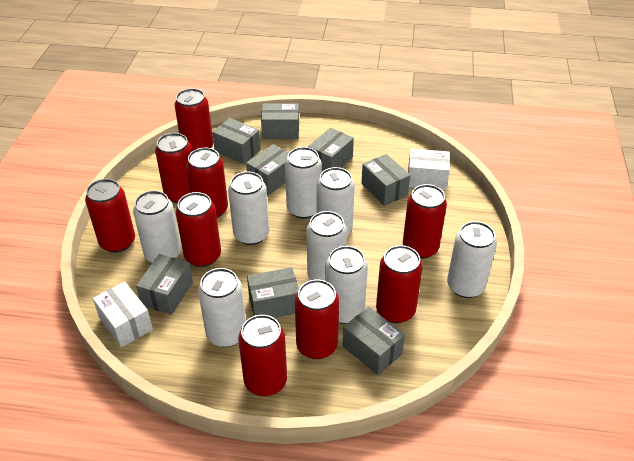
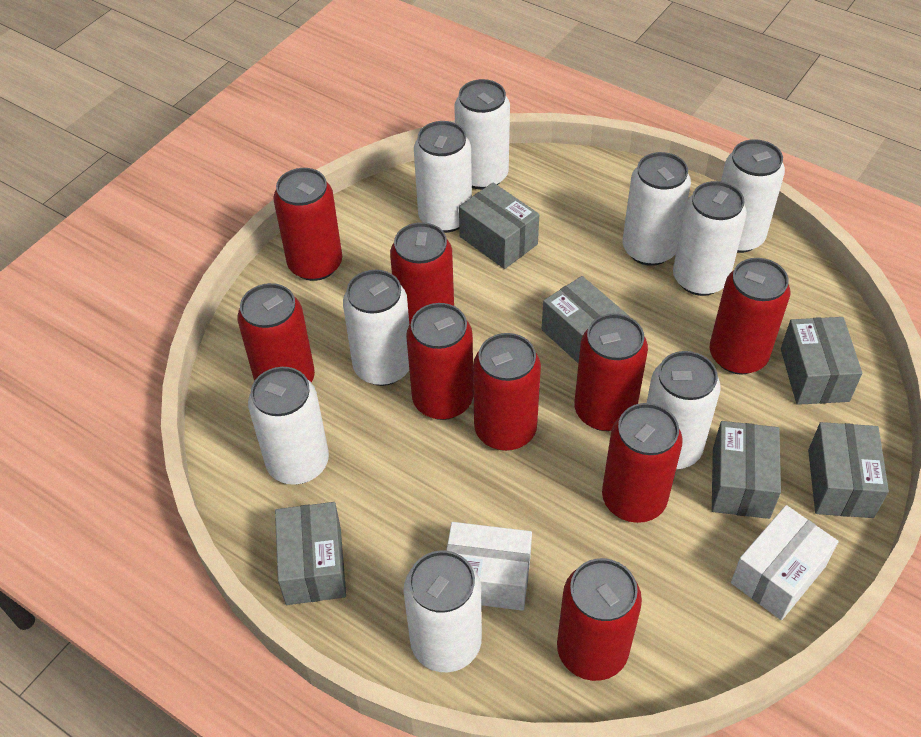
grey box: [136,254,193,315] [212,118,261,164] [246,144,289,195] [247,267,299,318] [261,103,299,139] [308,128,354,172] [343,307,405,375] [361,154,410,206] = 8 -> [275,502,346,605] [459,182,539,269] [542,276,630,363] [712,421,781,519] [781,317,862,405] [808,422,889,518] = 6
white can: [133,190,181,263] [198,268,246,347] [228,172,269,245] [285,147,322,219] [307,211,347,281] [317,167,355,235] [325,246,368,324] [447,221,497,298] = 8 -> [248,367,329,485] [343,270,409,386] [403,551,482,672] [414,121,472,233] [454,79,510,190] [623,152,691,266] [647,351,720,469] [673,181,747,296] [721,139,785,253] = 9

